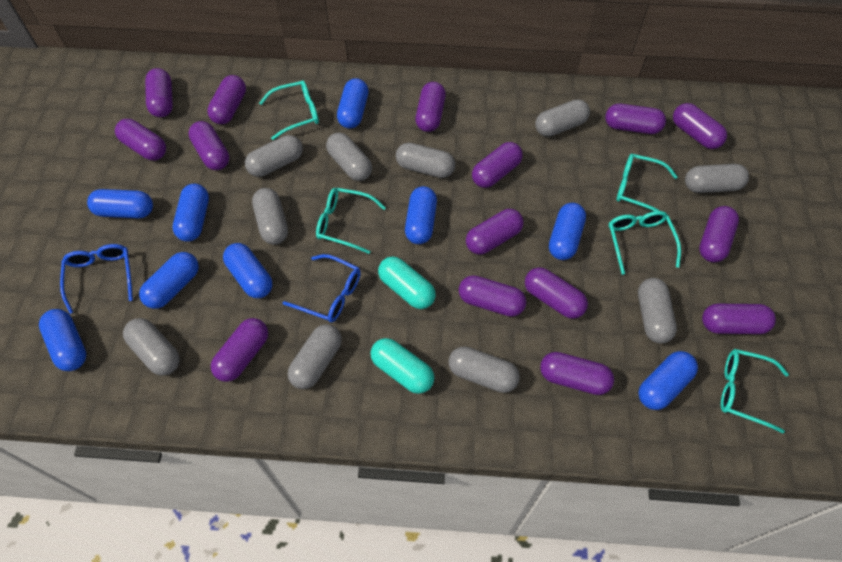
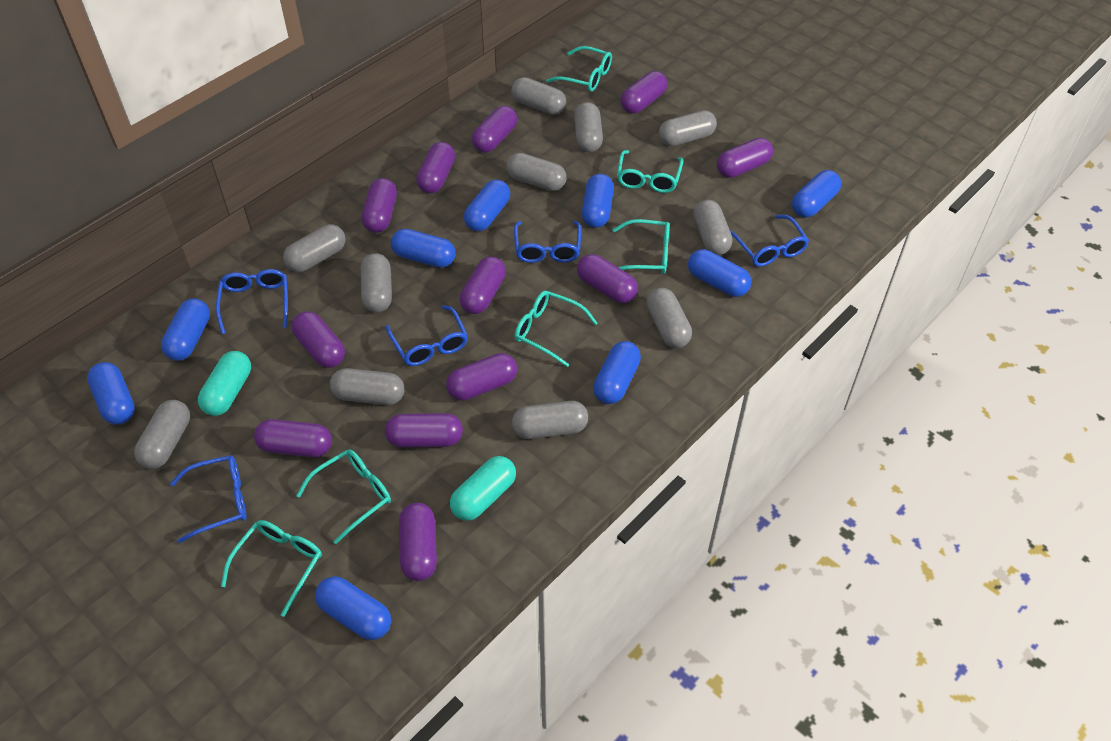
blue glasses: [60,244,133,314] [282,254,361,322] = 2 -> [170,455,247,543] [216,269,288,334] [386,305,468,366] [514,221,581,263] [730,215,809,267] = 5
grey capsule: [123,318,180,376] [245,135,303,177] [252,188,288,245] [288,324,342,389] [326,132,372,181] [396,143,455,178] [449,346,520,393] [535,99,590,137] [638,278,677,343] [685,164,749,193] = 10 -> [134,400,190,469] [283,224,346,272] [330,368,405,405] [361,253,392,313] [506,153,567,191] [511,77,566,115] [512,401,588,439] [574,102,603,152] [646,288,692,348] [659,110,717,146] [693,200,732,255] = 11
purple capsule: [115,119,166,160] [145,68,173,117] [188,121,229,170] [207,75,246,124] [211,318,268,382] [415,82,446,132] [459,275,526,317] [466,209,524,255] [472,142,523,188] [525,267,588,319] [540,352,614,395] [605,104,666,134] [673,103,727,149] [699,206,739,262] [702,304,776,334] = 15 -> [254,419,332,457] [292,311,345,368] [362,178,397,233] [385,413,463,448] [399,503,437,581] [416,142,455,193] [446,353,517,401] [460,256,506,314] [472,106,517,153] [577,254,638,303] [621,71,667,113] [717,138,773,178] = 12
turquoise glasses: [259,81,319,140] [316,188,386,254] [609,211,681,275] [617,154,678,211] [721,349,789,433] = 5 -> [221,520,322,617] [296,449,391,544] [514,291,597,367] [546,46,612,92] [612,219,670,274] [617,150,683,193] = 6

